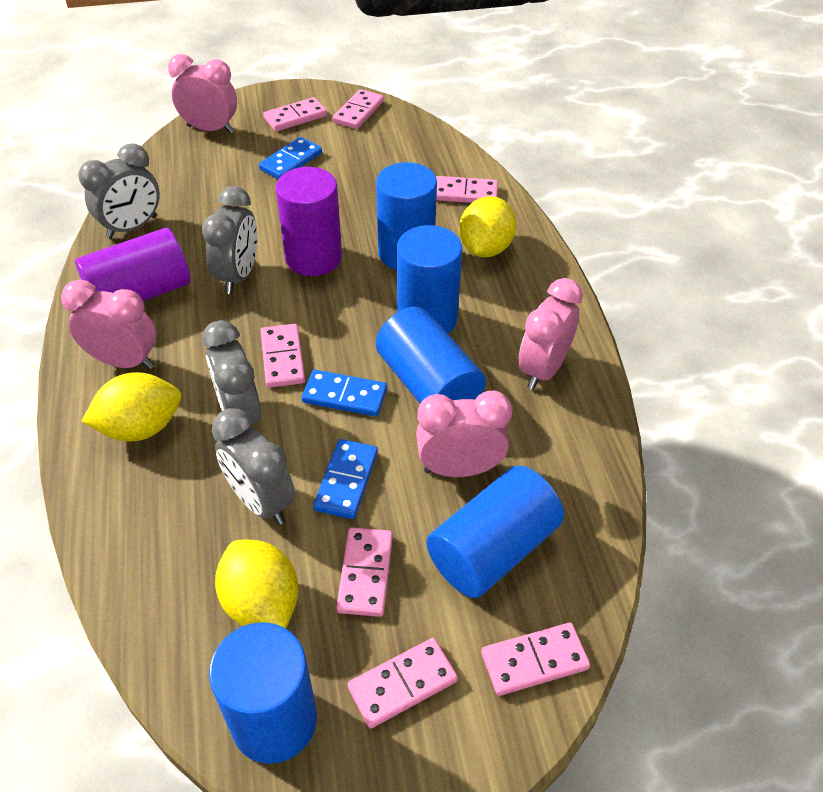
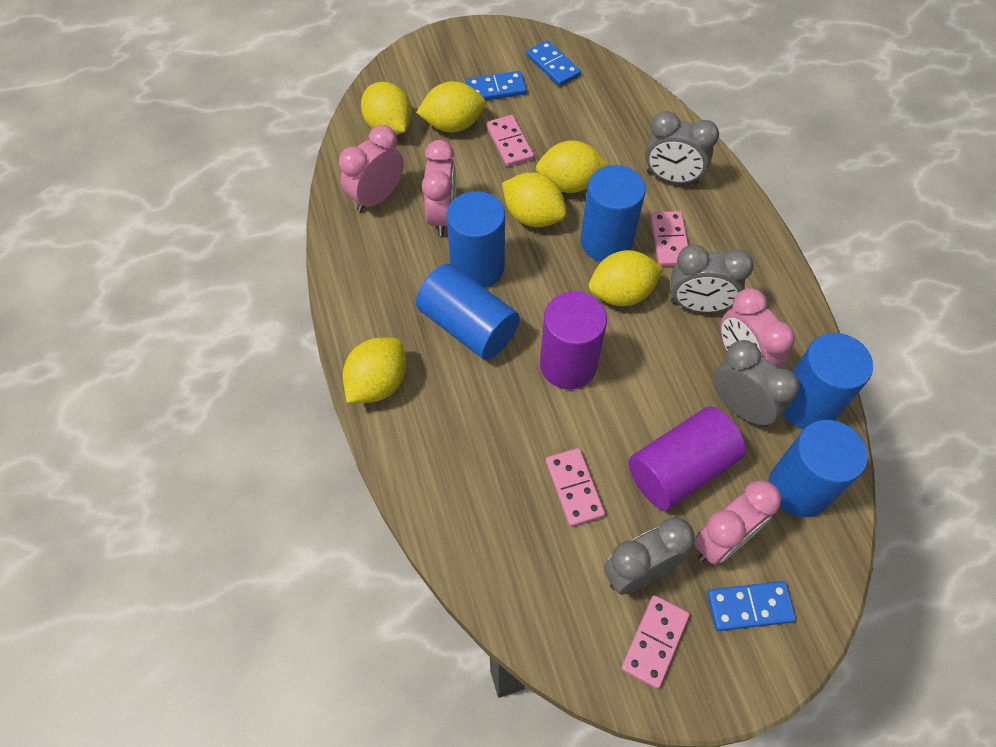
pink domino: [261,324,305,388] [263,97,327,131] [333,89,384,129] [336,528,393,617] [348,638,458,728] [436,176,498,203] [481,623,590,696] = 7 -> [486,115,534,167] [546,448,605,527] [621,595,690,689] [650,211,688,267] = 4
yellow lemon: [81,372,181,441] [215,540,298,628] [459,196,516,257] = 3 -> [343,338,406,403] [361,82,412,135] [416,81,486,132] [502,173,567,227] [536,140,609,193] [589,250,664,306] = 6

